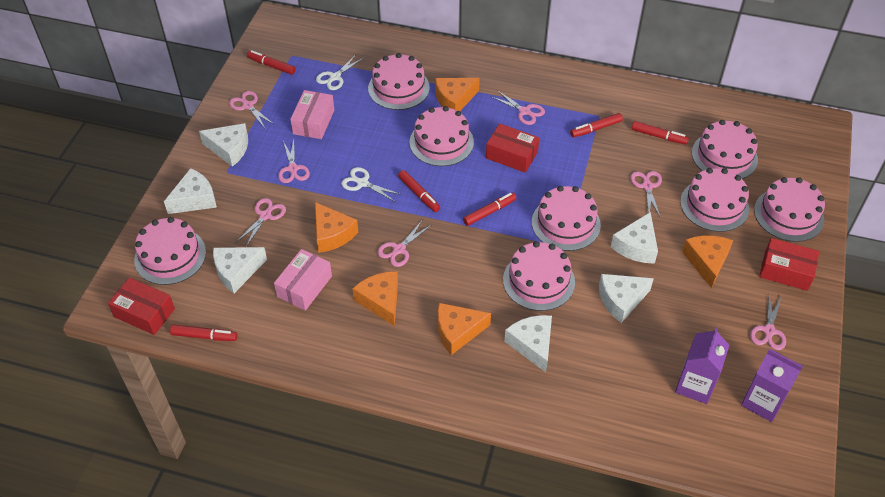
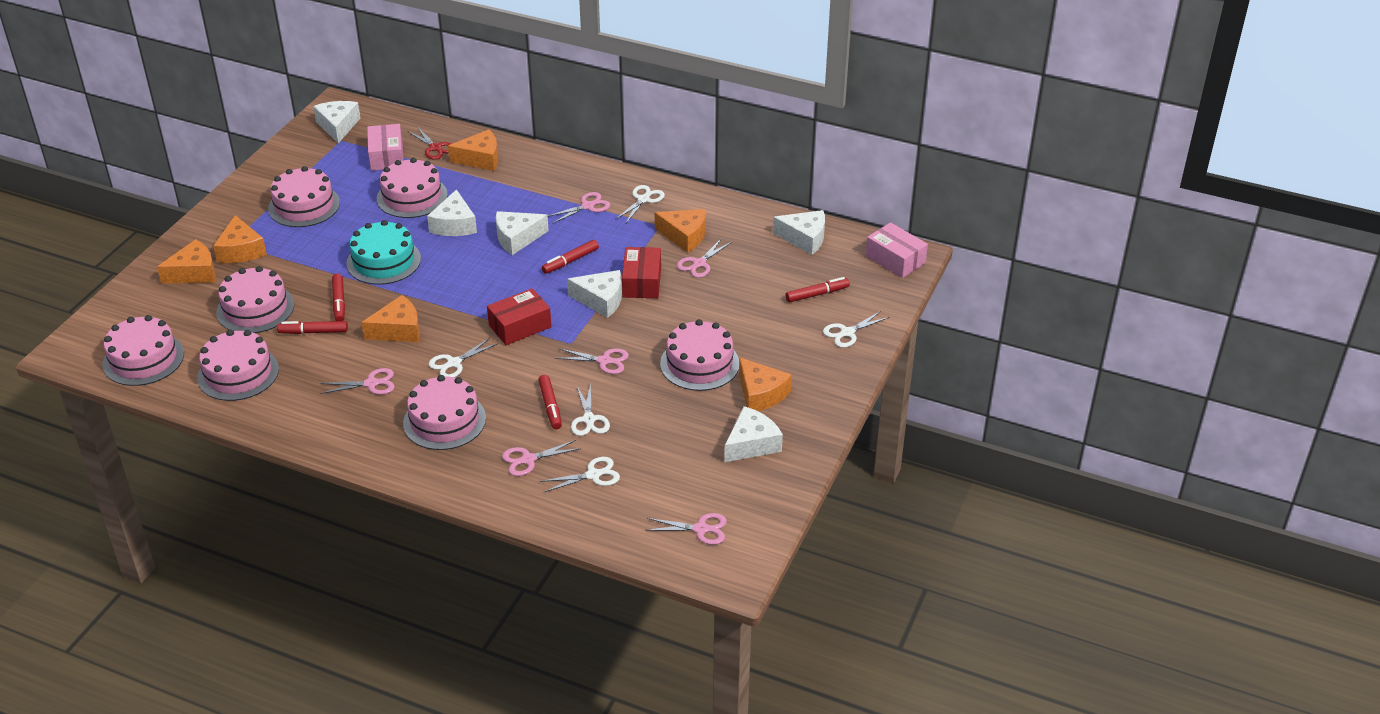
orange cheese: [315,202,358,253] [352,271,398,326] [435,78,480,111] [438,303,491,355] [682,235,733,288] = 5 -> [157,239,216,284] [213,215,267,263] [361,295,420,342] [448,129,498,171] [655,209,706,253] [739,357,792,411] = 6
pink cake: [134,217,206,285] [368,53,430,110] [410,106,474,166] [503,241,575,311] [532,186,601,251] [680,168,749,232] [692,120,758,179] [754,177,825,242] = 8 -> [103,315,184,386] [197,330,279,401] [216,266,294,333] [268,166,340,227] [377,158,448,218] [403,375,486,450] [660,319,739,391] = 7
pink scissors: [229,91,275,128] [236,198,286,247] [278,139,310,183] [377,221,431,267] [490,90,545,125] [630,171,662,218] [750,295,786,350] = 7 -> [320,368,395,395] [502,440,581,476] [548,192,610,224] [555,348,629,374] [645,513,727,545] [677,238,732,278] = 6
purple carton: [675,327,729,404] [741,349,803,422] = 2 -> none = 0
red box: [108,278,175,335] [486,124,539,173] [759,238,819,291] = 3 -> [487,288,551,345] [622,247,661,298] = 2
red marker: [170,325,237,341] [247,50,296,75] [398,170,440,212] [463,193,516,226] [570,113,623,137] [631,121,689,145] = 6 -> [277,321,348,334] [332,274,345,321] [538,375,562,429] [542,240,599,274] [786,277,850,302] = 5
red scissors: none = 0 -> [407,127,452,160] = 1
turquoise cake: none = 0 -> [346,220,421,285] = 1
white scissors: [316,56,364,90] [341,167,401,202] = 2 -> [429,338,498,377] [540,457,620,492] [571,384,610,436] [615,185,665,223] [823,311,890,348] = 5

